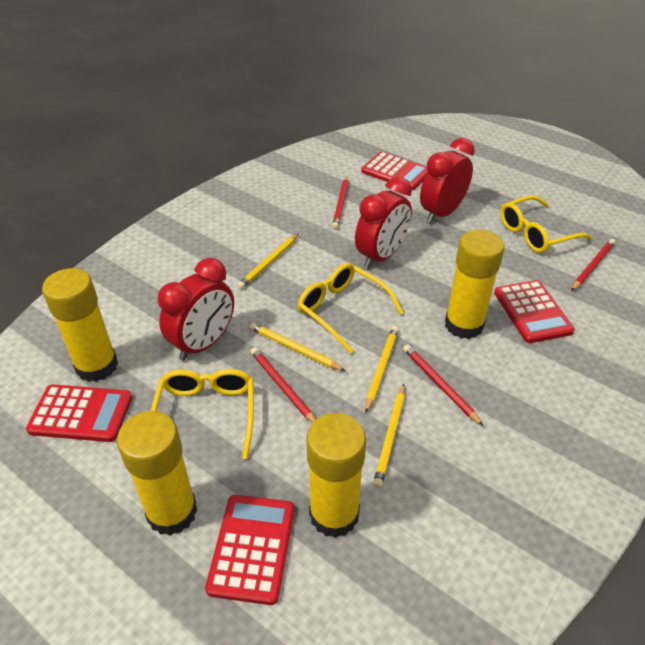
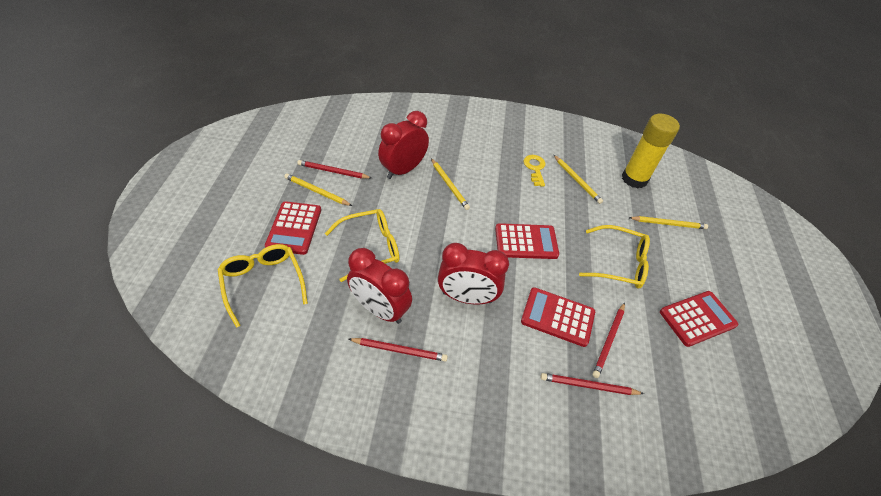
yellow glue stick: [42,268,118,382] [117,411,197,536] [306,413,366,538] [445,229,504,339] = 4 -> [622,114,680,189] = 1
yellow key: none = 0 -> [524,155,546,187] = 1

